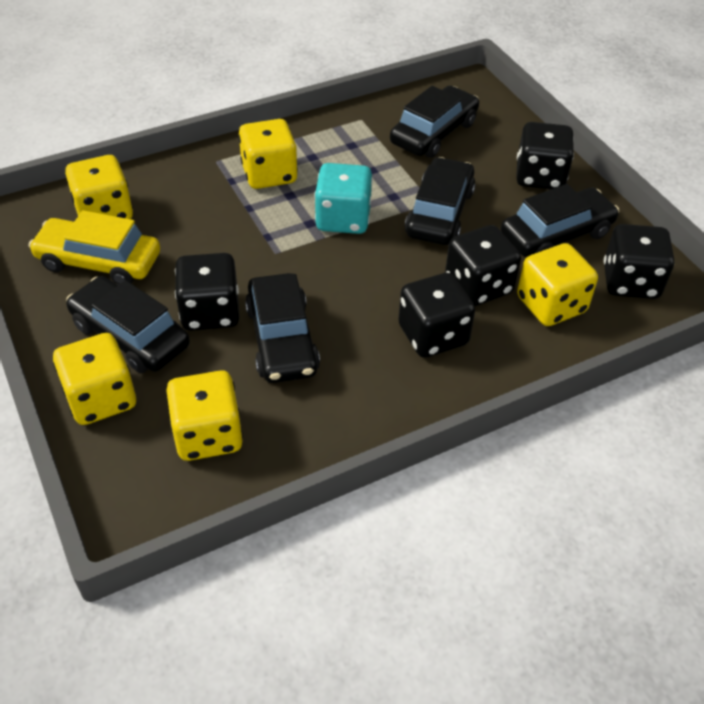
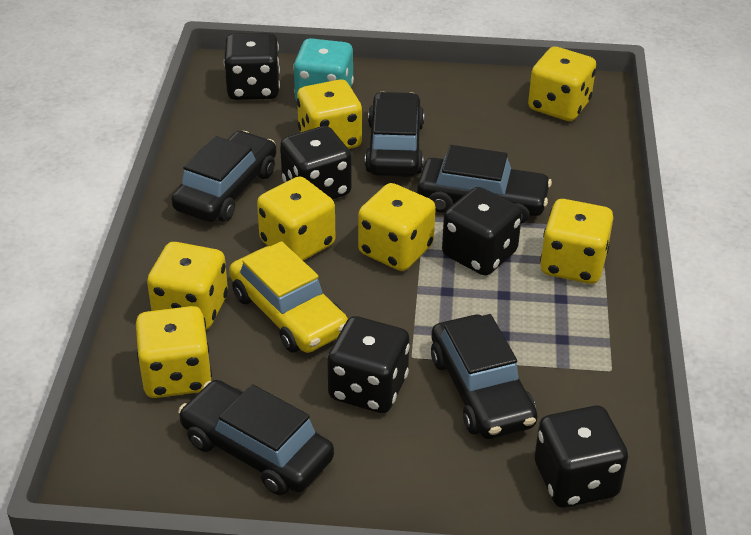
yellow dice: [53,333,136,425] [65,155,133,219] [166,370,243,461] [238,119,298,189] [517,243,598,326] = 5 -> [136,306,212,398] [147,242,228,330] [257,176,335,261] [297,79,362,149] [358,183,436,271] [528,47,596,121] [540,199,613,284] = 7

